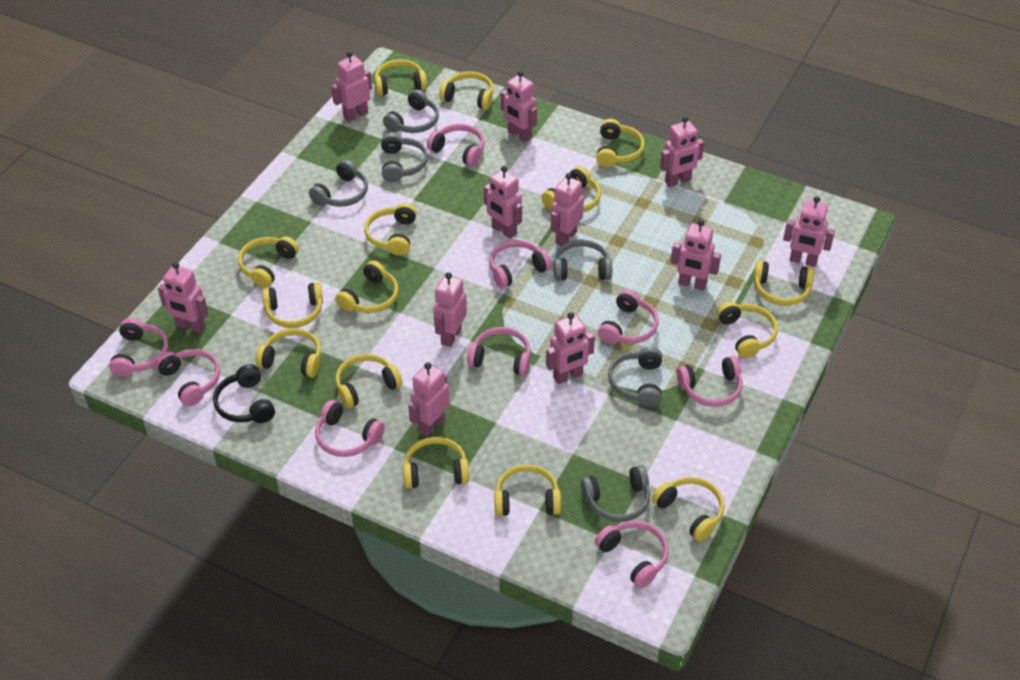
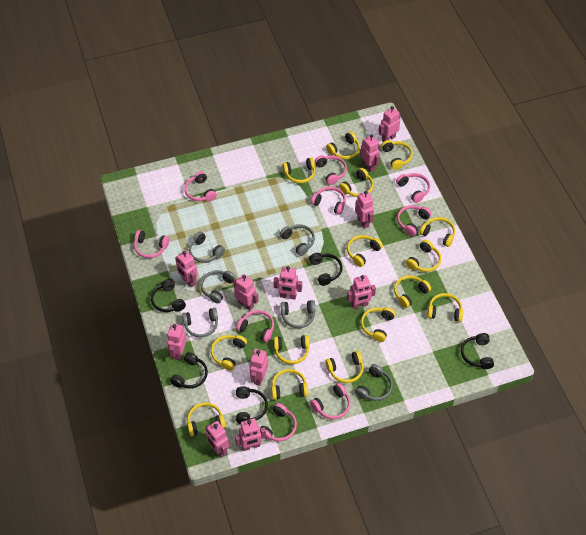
black headphones: [213,364,275,423] = 1 -> [151,279,186,312] [170,352,208,388] [236,386,268,424] [309,253,343,286] [461,333,494,369] = 5

